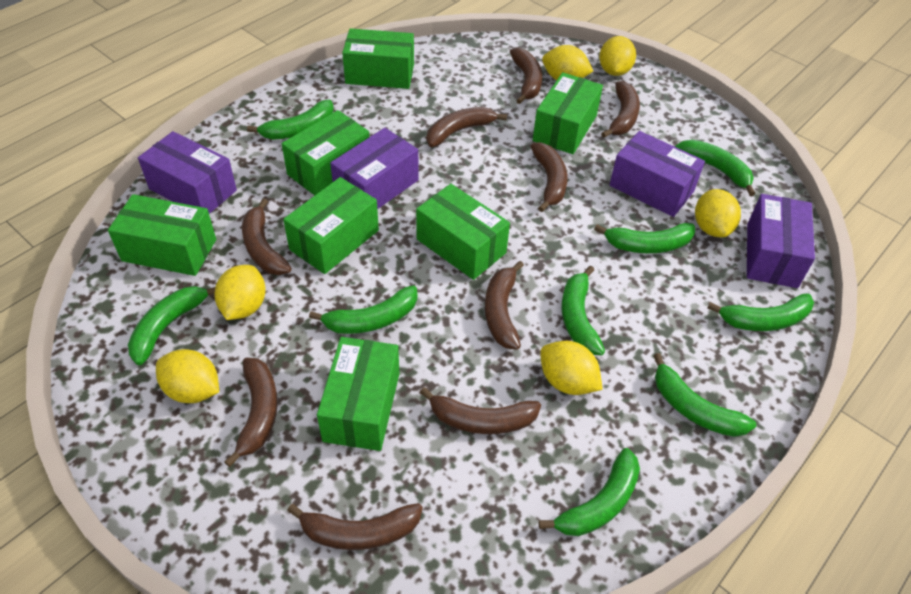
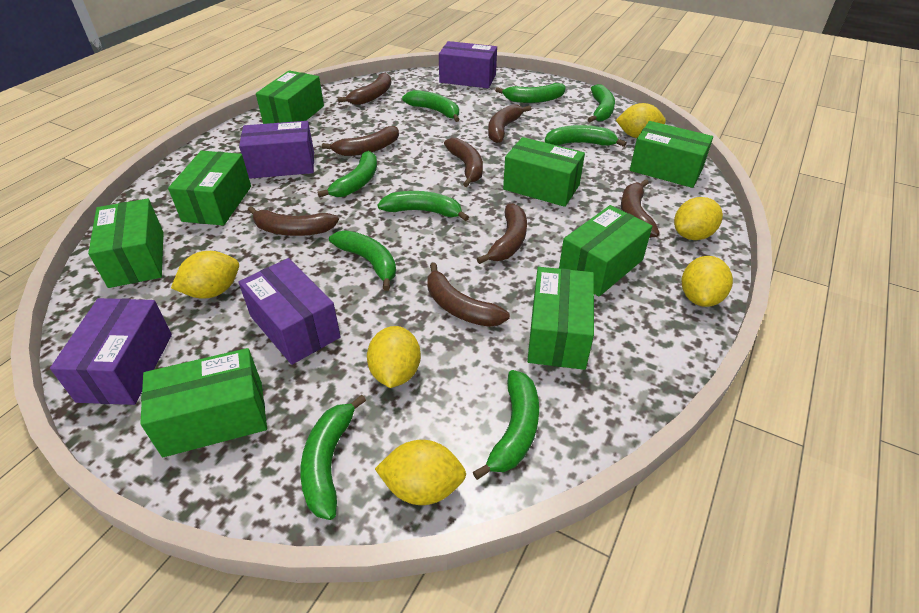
brown banana: [224,358,277,467] [242,198,292,275] [287,503,423,550] [420,387,541,434] [427,107,507,147] [485,261,524,350] [510,48,542,104] [531,142,568,212] [601,81,640,138] = 9 -> [248,206,339,236] [322,126,399,156] [338,73,391,105] [427,263,510,327] [444,138,483,187] [477,203,527,264] [488,104,531,143] [621,179,660,238] = 8
green box: [108,194,216,276] [282,110,369,195] [283,177,379,274] [317,337,399,451] [342,28,414,89] [416,184,510,280] [533,72,603,154] = 7 -> [88,199,164,288] [140,348,267,457] [168,151,251,226] [256,70,324,124] [503,137,585,207] [527,267,594,370] [559,205,652,296] [630,121,713,188] = 8

